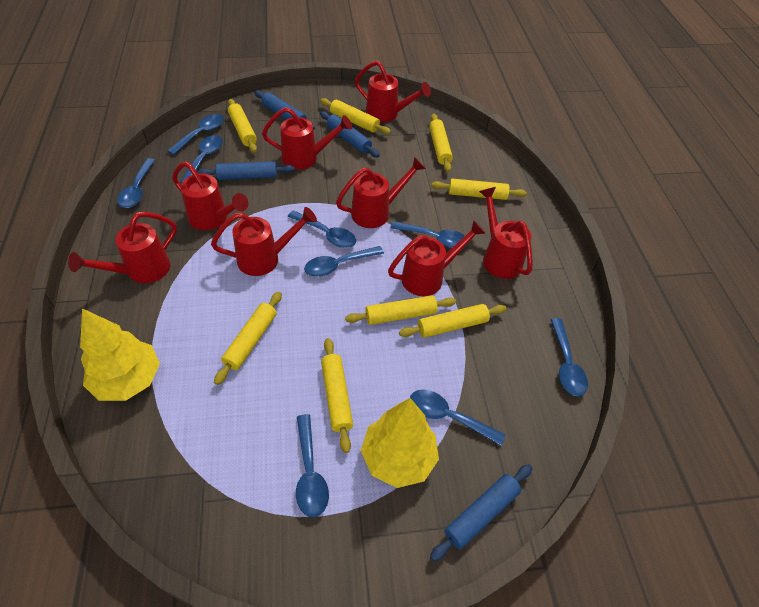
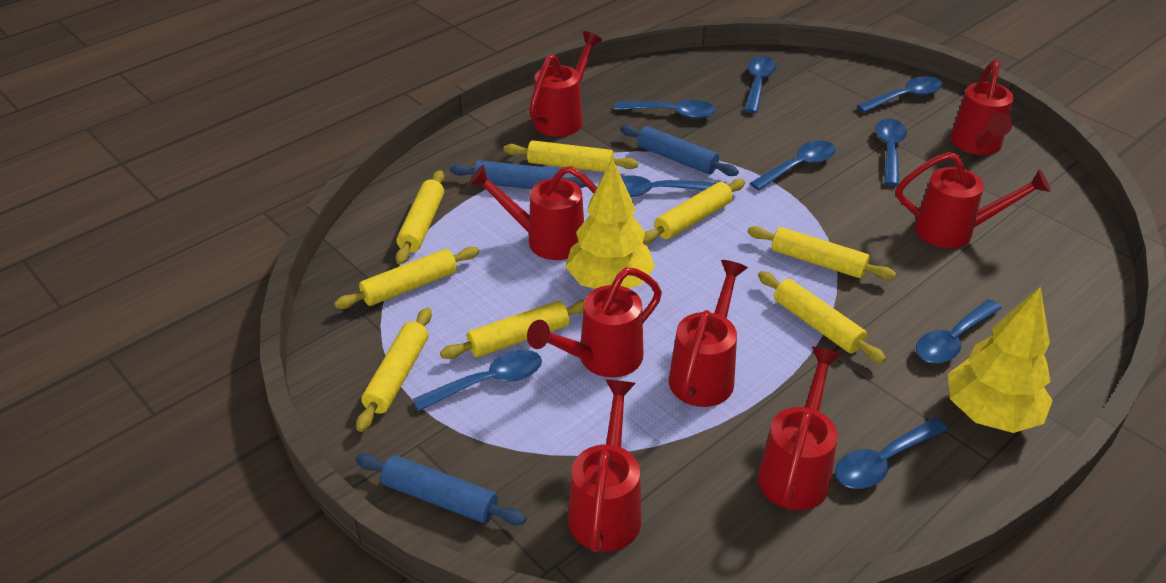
blue rolling pin: [198,161,295,180] [254,90,315,130] [320,111,380,158] [430,464,532,561] = 4 -> [356,453,526,526] [450,160,586,189] [620,125,739,176] = 3

